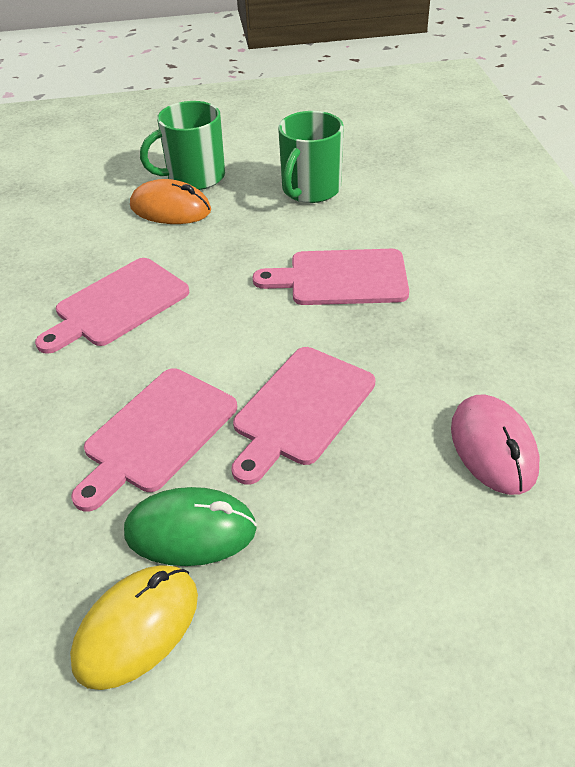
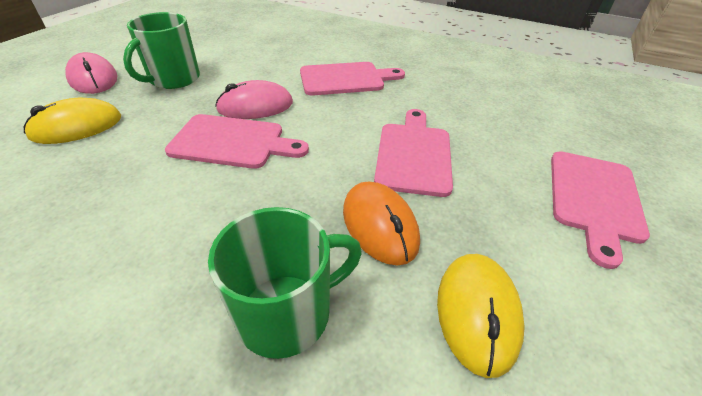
green mouse: [124,487,257,566] = 1 -> none = 0
pink mouse: [451,395,539,495] = 1 -> [65,52,117,94] [215,80,293,119] = 2
yellow mouse: [70,565,198,690] = 1 -> [24,98,121,144] [437,254,525,378] = 2

